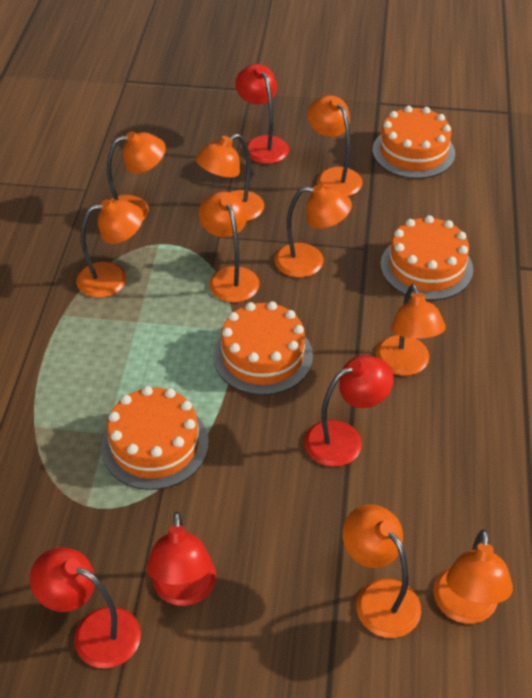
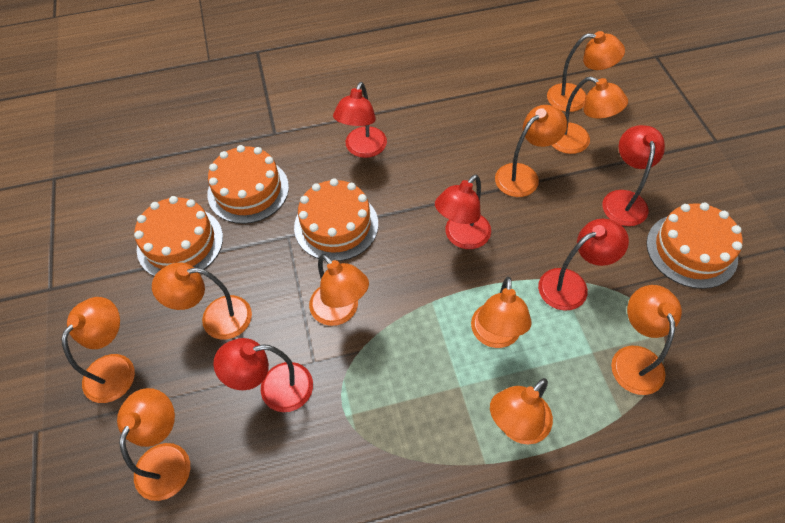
orange lamp: [76,199,143,298] [107,131,166,220] [196,134,264,221] [199,191,259,302] [275,184,352,277] [307,95,363,196] [342,504,421,638] [376,284,446,376] [433,529,513,624] = 9 -> [61,297,135,403] [117,388,190,501] [152,262,252,339] [309,254,369,326] [471,277,532,348] [490,378,553,445] [495,105,567,197] [547,31,625,112] [551,76,628,154] [611,285,682,395] = 10
red lamp: [30,547,141,668] [147,512,216,606] [235,64,289,164] [304,355,394,467] = 4 -> [213,338,313,412] [333,82,387,158] [435,174,491,249] [538,219,629,311] [602,125,665,226] = 5

